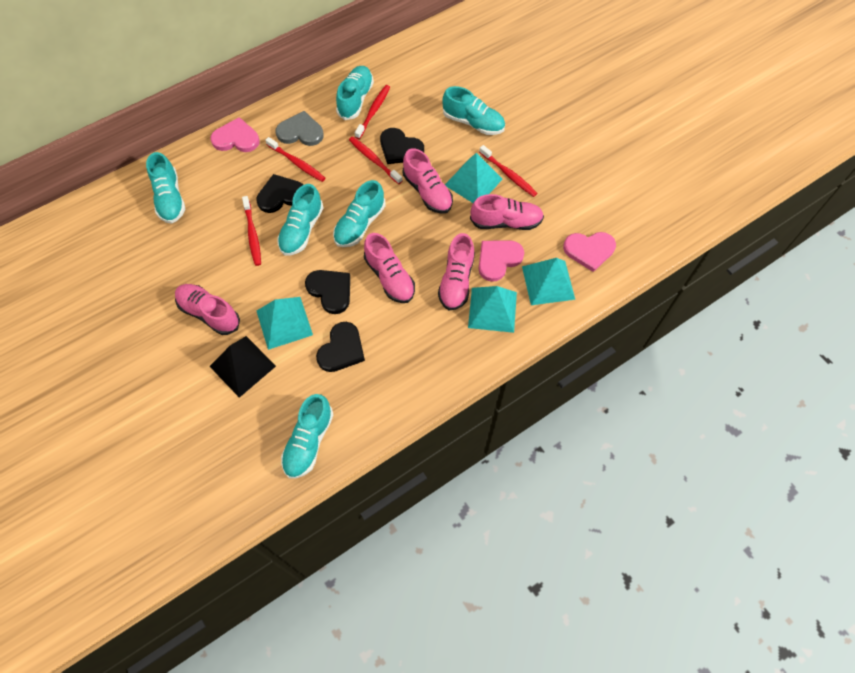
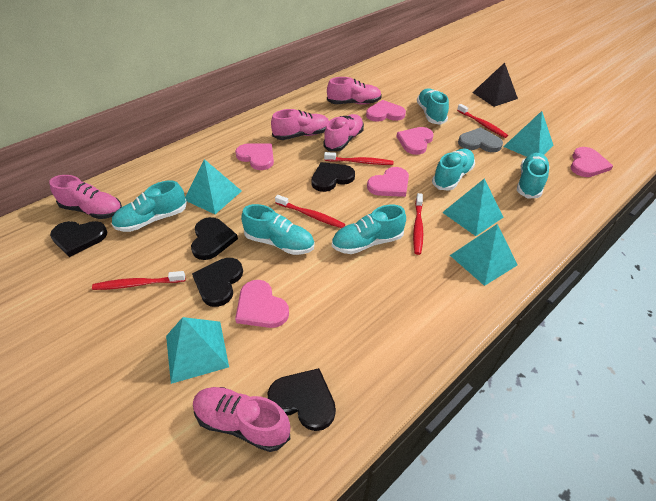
black heart: [256,174,303,213] [305,270,350,314] [316,322,365,372] [380,128,424,164] = 4 -> [50,221,107,257] [191,217,238,260] [192,258,243,307] [268,368,336,431] [311,162,355,192] = 5
pink heart: [211,117,260,152] [478,240,524,282] [563,232,616,272] = 3 -> [235,143,274,170] [235,280,289,328] [366,100,406,122] [367,167,409,197] [397,127,434,155] [571,147,613,177] = 6
turquoise pyramid: [257,297,313,350] [445,153,502,203] [468,286,517,333] [522,258,575,305] = 4 -> [166,317,229,384] [185,159,242,214] [442,178,503,236] [450,224,517,286] [503,111,553,157] = 5

